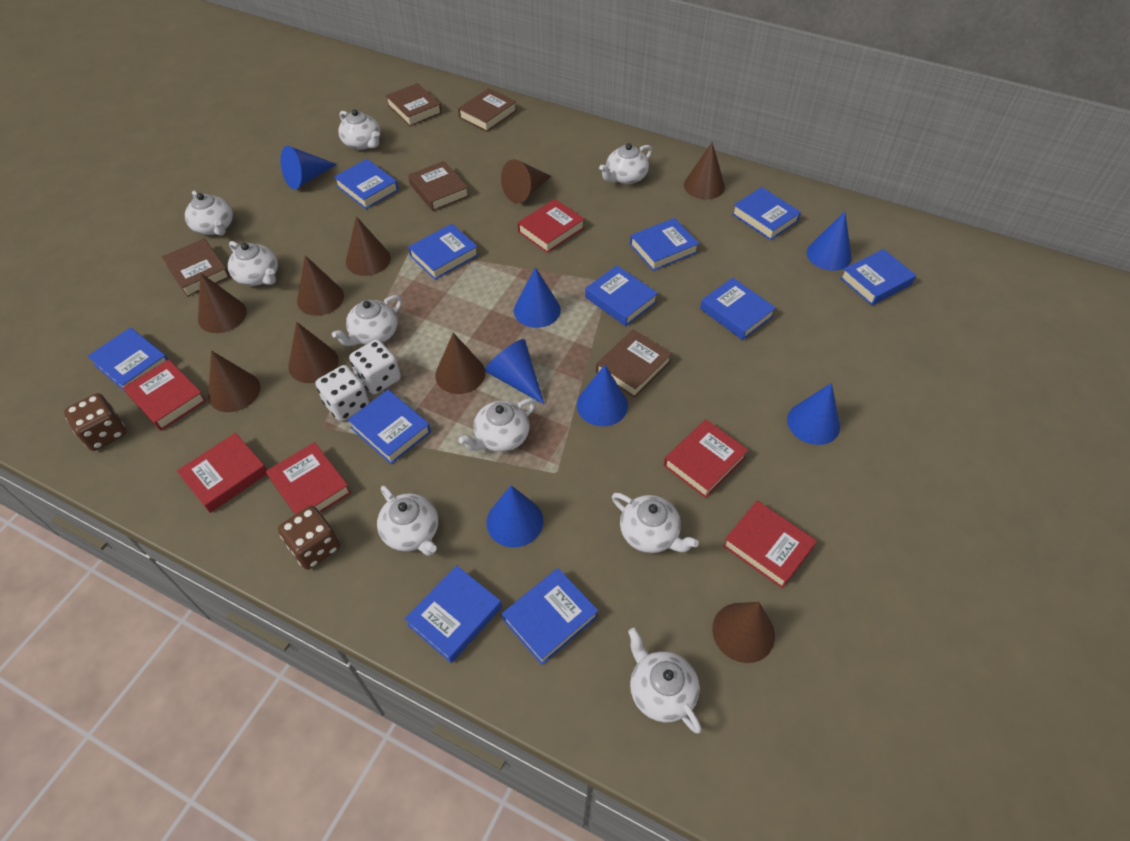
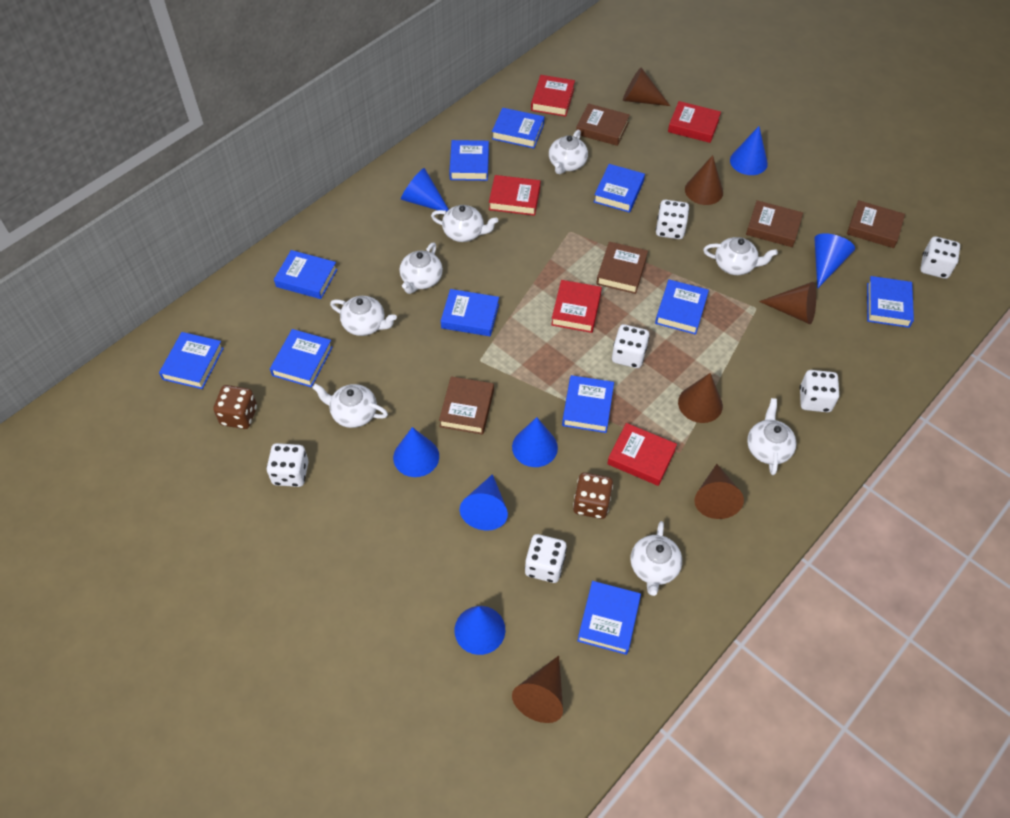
brown cone: [198,273,247,333] [208,351,261,412] [288,322,339,383] [297,255,344,316] [346,216,391,276] [435,333,485,394] [501,159,551,203] [684,142,725,199] [712,602,775,663] = 9 -> [512,656,563,723] [623,68,670,106] [678,373,723,423] [685,155,723,205] [694,464,744,519] [759,282,816,324] = 6
red book: [123,359,206,431] [177,433,267,513] [266,442,351,515] [518,199,585,253] [664,420,748,498] [723,501,817,588] = 6 -> [489,175,540,216] [531,75,575,117] [551,280,602,333] [607,423,677,486] [668,101,721,143] = 5
white dice: [315,365,369,421] [349,340,401,394] = 2 -> [267,443,308,487] [525,534,567,583] [612,324,649,368] [656,200,689,239] [800,370,840,412] [920,237,960,279] = 6
white teapot: [185,191,233,236] [228,241,278,286] [332,295,402,346] [338,109,380,150] [377,486,438,556] [459,398,537,452] [599,143,653,185] [612,493,699,553] [628,628,701,733] = 9 -> [312,384,388,428] [330,296,397,336] [400,242,443,294] [431,205,498,242] [549,130,588,174] [631,521,682,596] [703,237,778,275] [747,398,797,475] = 8

